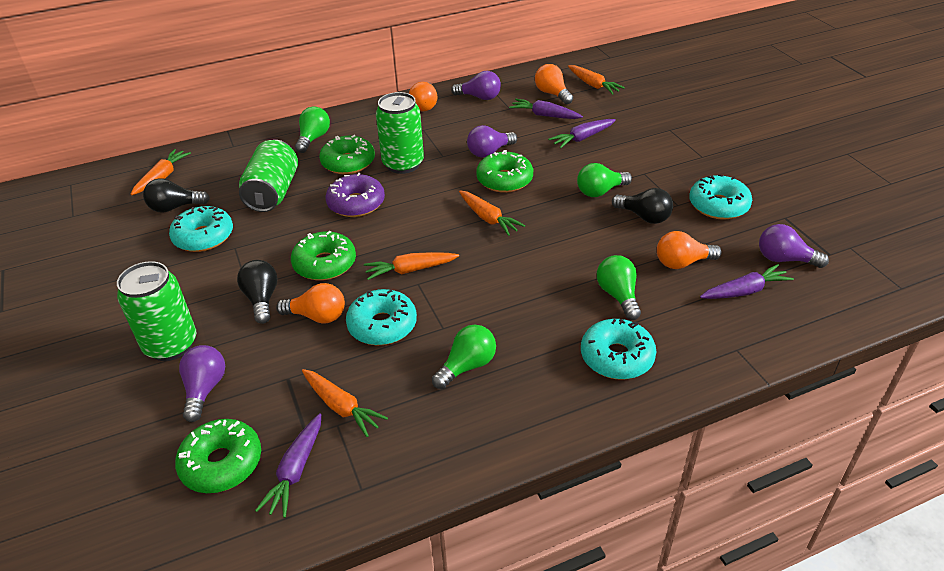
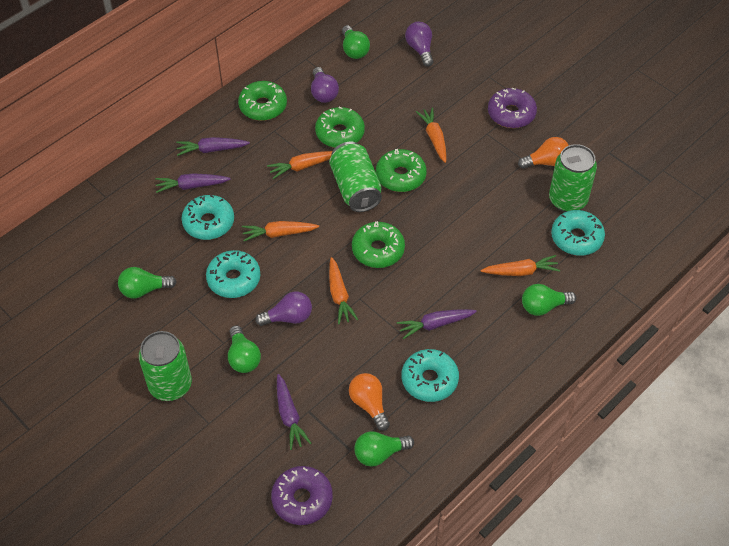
black light bulb: [143,178,210,213] [237,260,278,324] [612,188,673,224] = 3 -> none = 0
green light bulb: [295,106,330,153] [432,325,496,389] [577,163,632,197] [597,255,641,320] = 4 -> [118,267,177,298] [228,325,261,373] [342,25,370,59] [354,431,414,467] [522,284,576,316] = 5
orange light bulb: [276,283,345,324] [409,82,438,111] [535,64,573,104] [657,231,722,269] = 4 -> [349,373,390,431] [518,137,569,169] = 2
purple donut: [325,173,385,217] = 1 -> [271,466,333,525] [488,87,537,128] = 2
purple light bulb: [179,345,225,422] [451,71,501,100] [467,125,517,158] [759,224,829,268] = 4 -> [255,292,312,326] [311,67,339,103] [405,22,433,67] = 3

